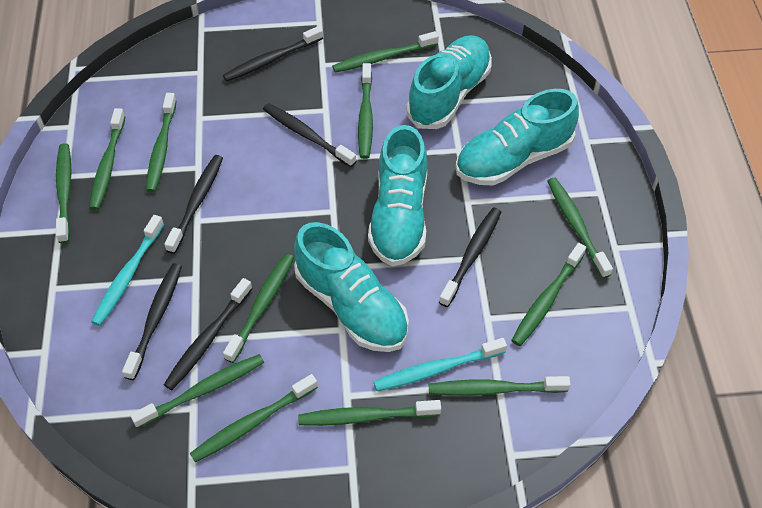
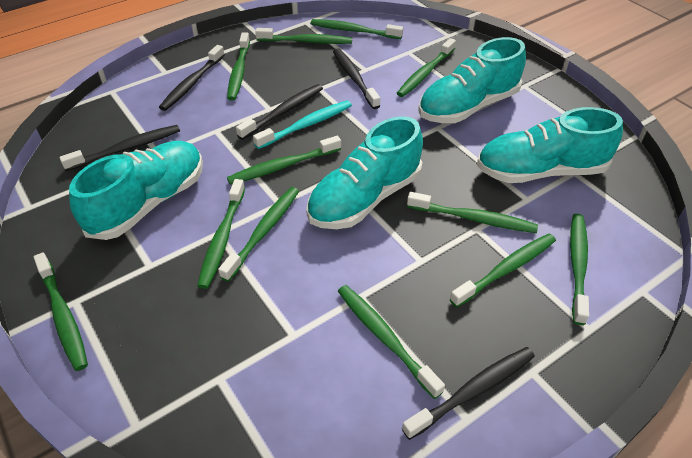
black toothbrush: [122,263,182,380] [164,155,223,254] [164,278,252,390] [223,26,323,82] [263,103,356,167] [439,207,501,307] = 6 -> [59,125,180,171] [159,45,225,111] [236,84,323,140] [333,48,380,109] [402,347,535,440] = 5
turquoise toothbrush: [91,215,164,326] [374,338,507,391] = 2 -> [253,100,352,149] = 1

